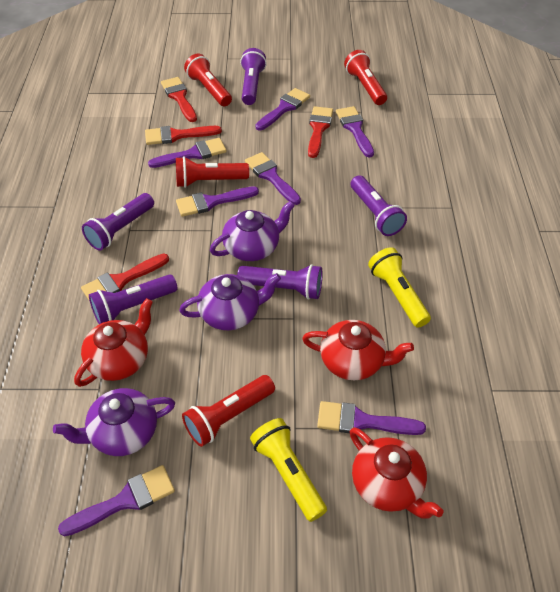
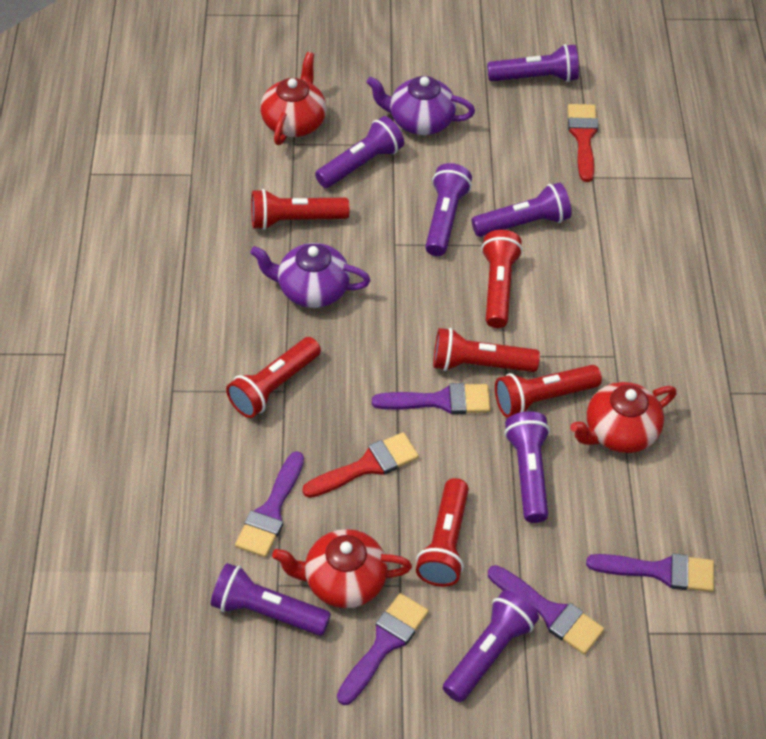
purple brush: [58,465,175,536] [148,138,227,168] [176,186,259,217] [245,152,301,205] [255,88,310,130] [317,401,426,435] [336,106,374,157] = 7 -> [235,451,304,557] [337,593,429,705] [372,383,491,414] [488,565,604,655] [586,553,714,592] = 5
purple flashlight: [82,193,154,251] [89,274,178,324] [237,264,322,300] [240,48,267,105] [351,175,407,236] = 5 -> [211,563,331,636] [315,116,404,188] [425,163,472,256] [443,590,539,702] [472,182,571,237] [487,44,579,82] [504,411,550,523] = 7
purple teapot: [53,388,175,456] [179,273,281,330] [210,201,295,261] = 3 -> [250,243,370,308] [366,76,475,135] = 2
red brush: [81,253,169,302] [145,126,222,145] [161,77,197,122] [308,106,333,158] = 4 -> [302,432,419,498] [568,104,598,182] = 2
red flashlight: [176,156,249,188] [182,375,275,447] [184,54,232,106] [344,50,387,105] = 4 -> [226,337,321,418] [251,189,349,230] [416,478,469,587] [433,328,540,372] [481,230,523,328] [495,365,602,418] = 6
yellow flashlight: [250,418,327,522] [368,247,431,328] = 2 -> none = 0

